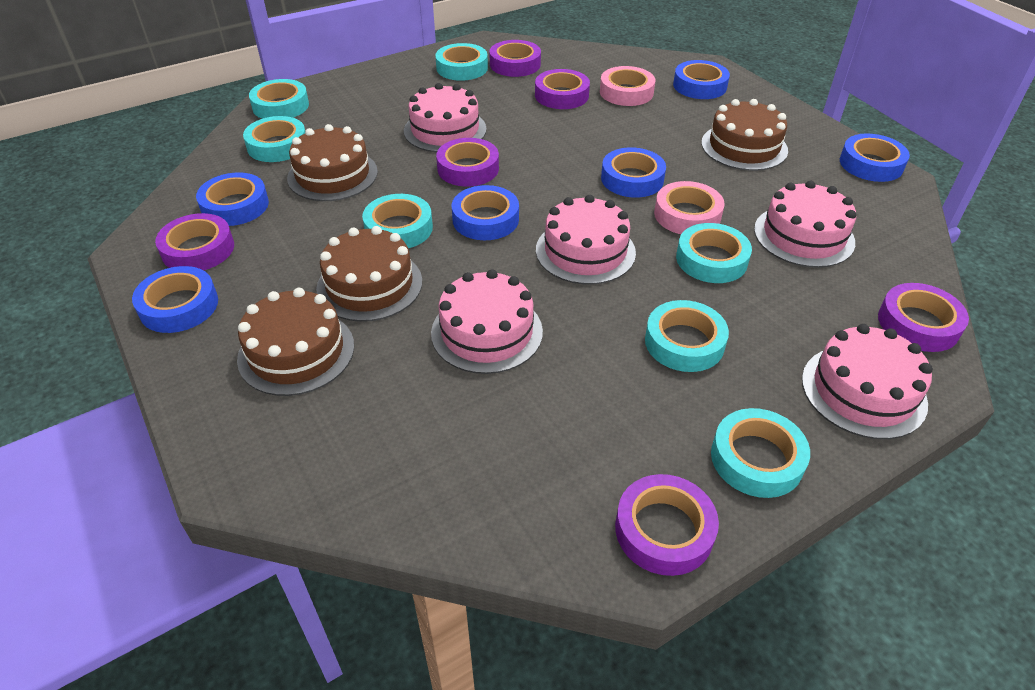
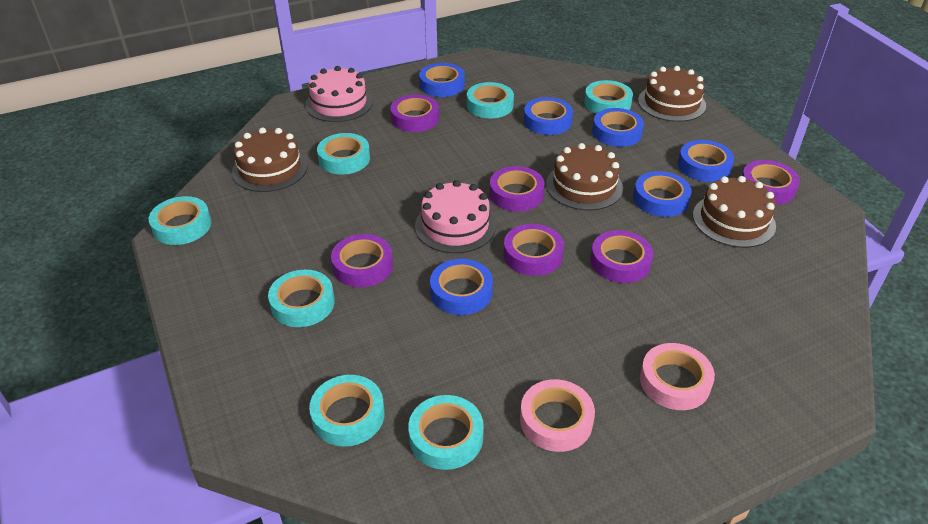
pink cake: [404,83,486,152] [431,269,543,374] [536,195,636,285] [754,181,856,268] [802,324,933,439] = 5 -> [305,66,373,122] [415,180,496,253] = 2

